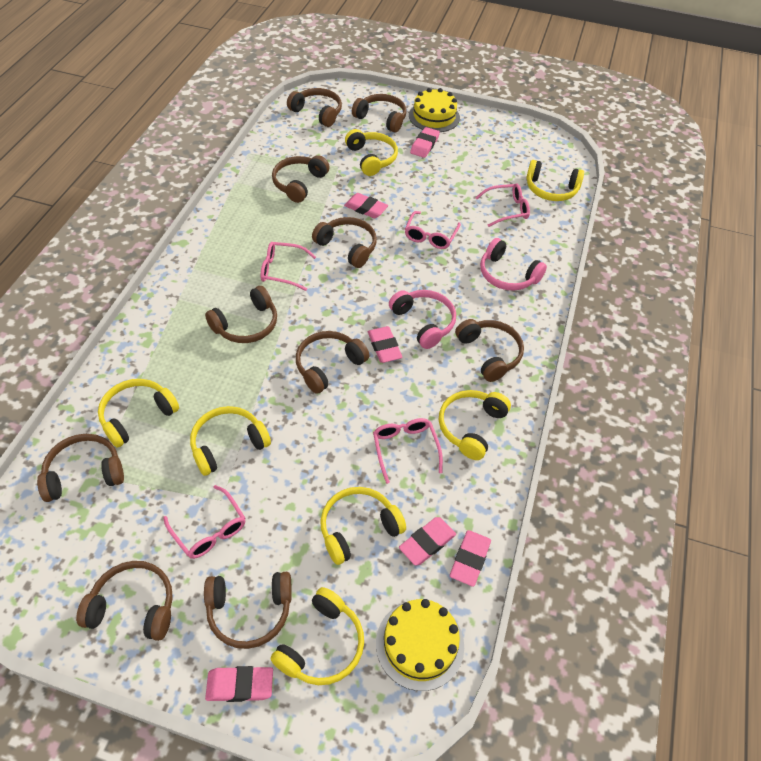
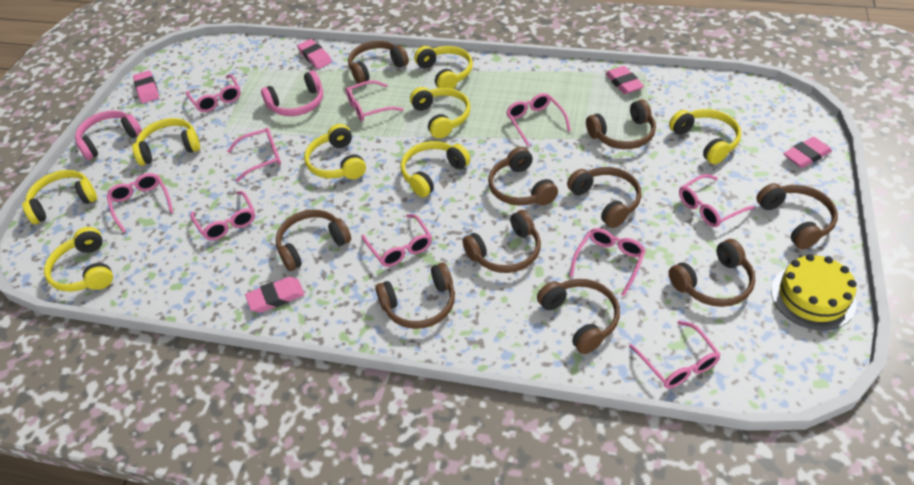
pink eraser: [205,666,273,702] [344,193,388,218] [368,326,402,363] [399,517,456,566] [410,127,440,158] [450,530,491,587] = 6 -> [133,70,159,103] [245,277,305,313] [297,39,332,69] [605,66,644,94] [783,137,832,168] = 5
pink glasses: [163,485,245,559] [261,242,316,291] [373,418,443,484] [405,211,461,249] [475,183,530,227] = 5 -> [107,173,173,233] [186,74,241,112] [190,191,255,240] [227,128,281,182] [345,80,404,121] [362,214,432,267] [506,93,571,146] [569,228,646,296] [629,321,721,388] [679,174,755,227] = 10
yellow cake: [376,599,464,691] [409,88,460,132] = 2 -> [771,254,857,330] = 1
yellow headphones: [98,379,179,447] [190,406,271,476] [270,587,364,685] [320,487,406,565] [345,129,398,176] [439,390,511,460] [526,160,584,201] = 7 -> [22,170,97,224] [44,227,113,292] [132,118,200,166] [304,124,366,179] [400,141,471,197] [410,87,470,139] [414,46,473,89] [669,109,741,164] = 8

